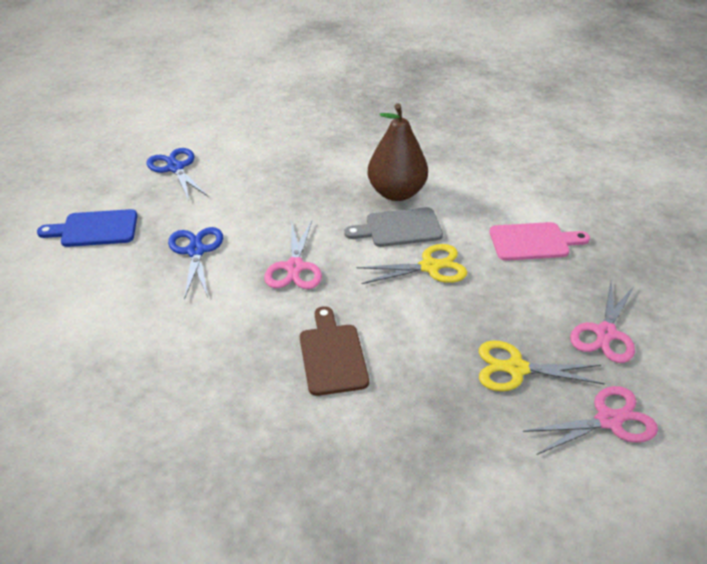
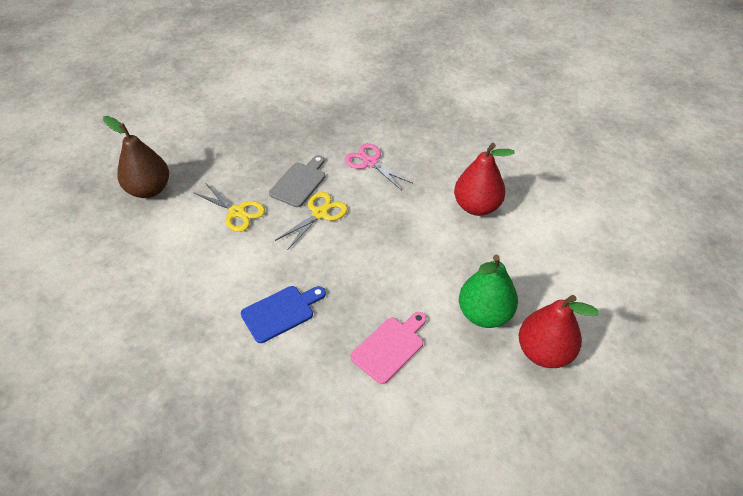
blue scissors: [147,148,208,200] [168,227,223,300] = 2 -> none = 0
brown cutting board: [300,306,369,396] = 1 -> none = 0
green pear: none = 0 -> [459,255,518,328] = 1
pink scissors: [264,220,322,289] [523,386,658,455] [570,282,635,363] = 3 -> [345,143,412,191] = 1
red pear: none = 0 -> [454,143,515,216] [519,295,599,368] = 2

